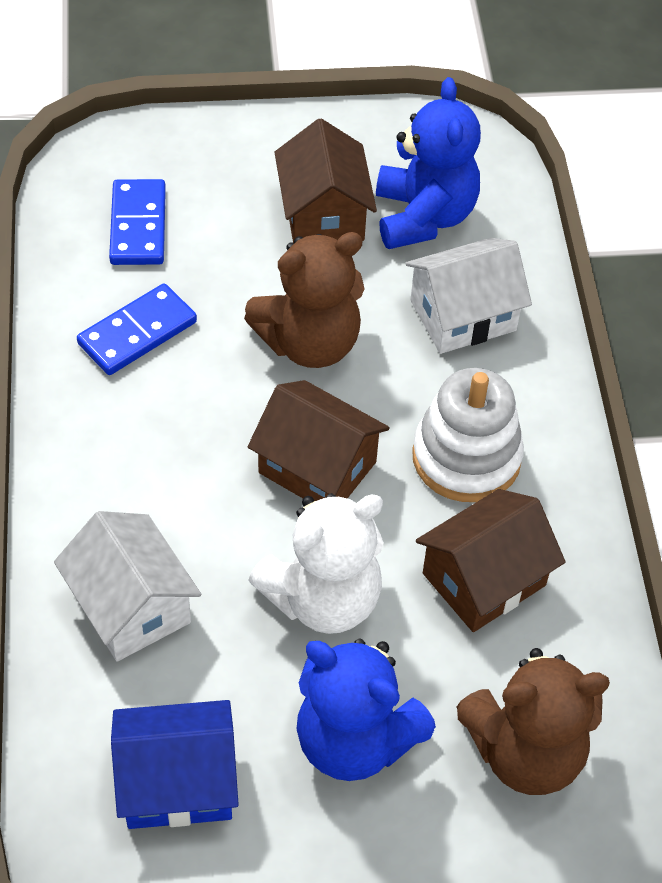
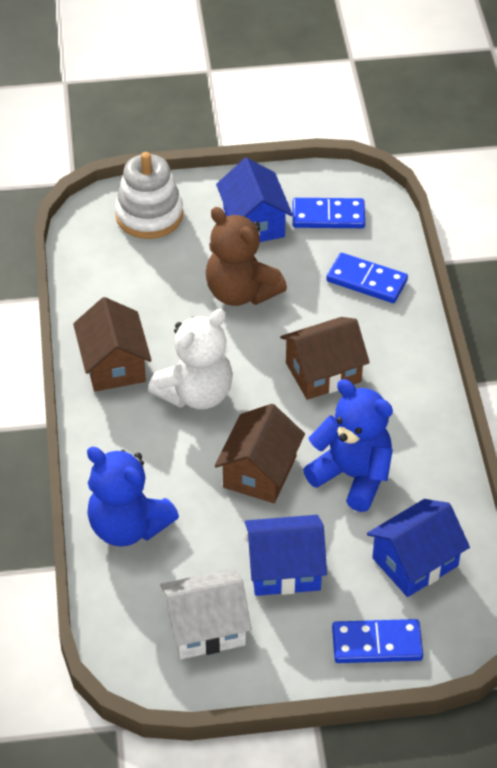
blue domino: [77,283,197,375] [109,179,166,265] = 2 -> [293,198,365,228] [326,253,408,303] [332,619,423,663] = 3
blue house: [111,700,239,829] = 1 -> [216,158,293,242] [245,515,327,596] [367,499,470,597] = 3
brown teddy bear: [244,232,365,368] [457,648,610,795] = 2 -> [206,207,287,306] = 1
white house: [54,511,201,662] [405,238,532,354] = 2 -> [160,569,252,659] = 1

